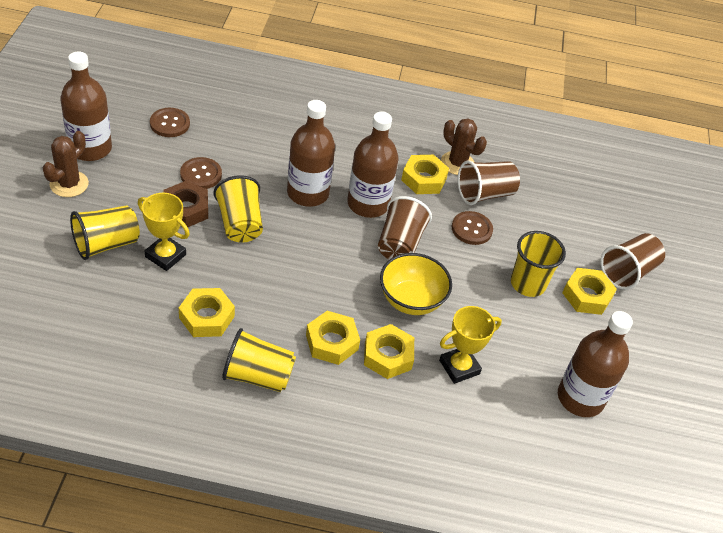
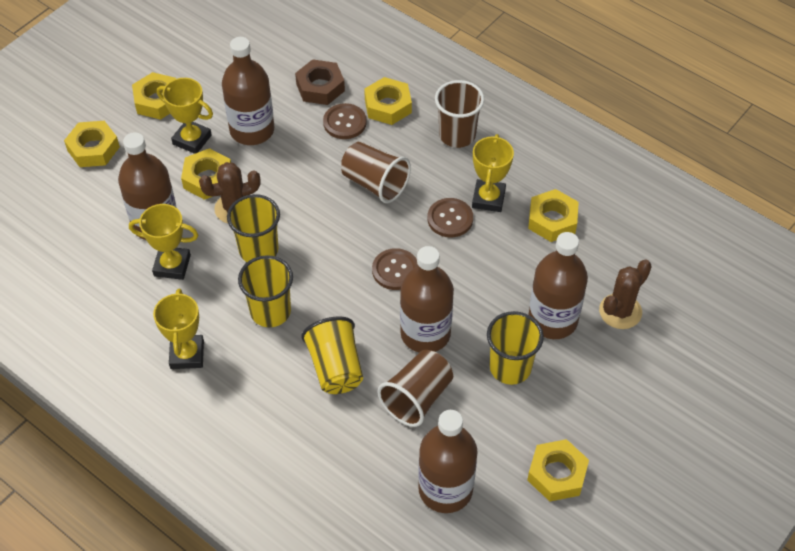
brown bottle: [61,51,112,161] [287,100,335,207] [347,112,398,218] [558,311,633,417] = 4 -> [118,132,177,240] [222,37,274,145] [400,246,454,352] [418,410,478,513] [528,232,588,339] = 5
yellow bowl: [380,253,452,315] = 1 -> none = 0
yellow nut: [179,288,235,337] [306,311,360,365] [364,324,414,379] [401,155,449,194] [562,268,617,315] = 5 -> [64,121,120,167] [132,72,176,120] [181,148,231,200] [364,77,412,125] [527,439,589,502] [528,189,579,242] = 6
yellow trophy: [138,193,190,271] [439,306,502,384] = 2 -> [129,204,198,280] [153,288,204,369] [157,78,213,154] [472,134,514,212] = 4

